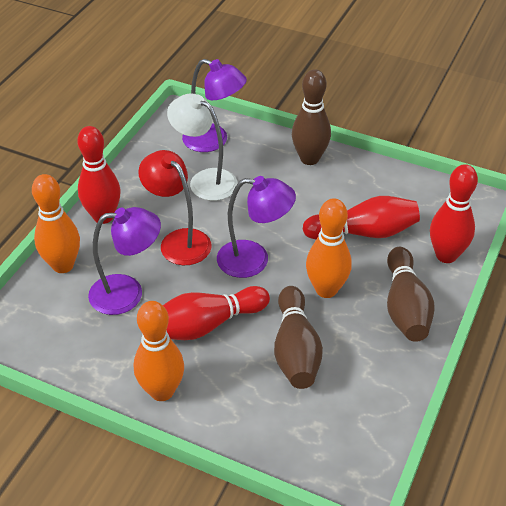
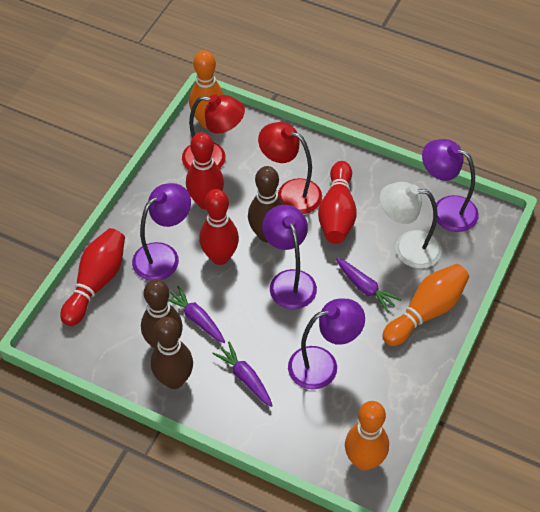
purple carrot: none = 0 -> [168,286,225,343] [212,342,273,407] [336,258,401,313] = 3
purple lamp: [88,207,161,315] [182,59,247,152] [217,176,296,278] = 3 -> [132,183,191,281] [262,205,317,309] [288,298,365,390] [422,139,479,232] = 4
red lamp: [138,150,212,265] = 1 -> [182,94,245,170] [258,122,322,214] = 2

